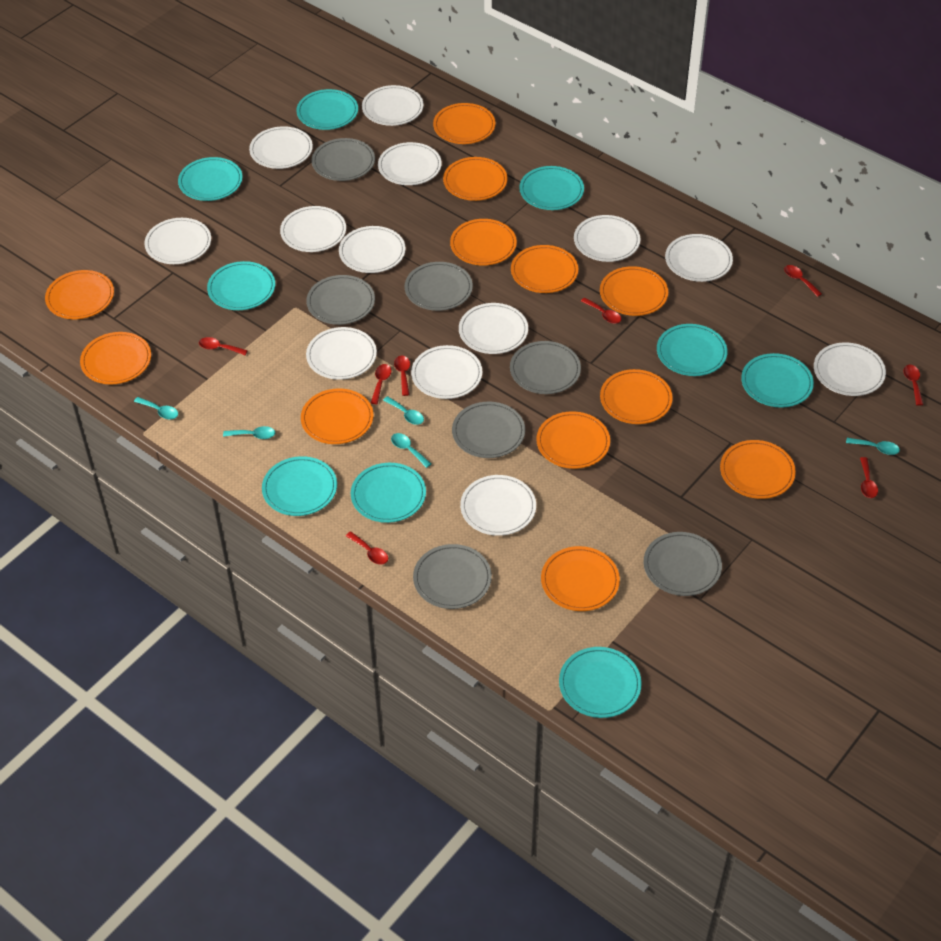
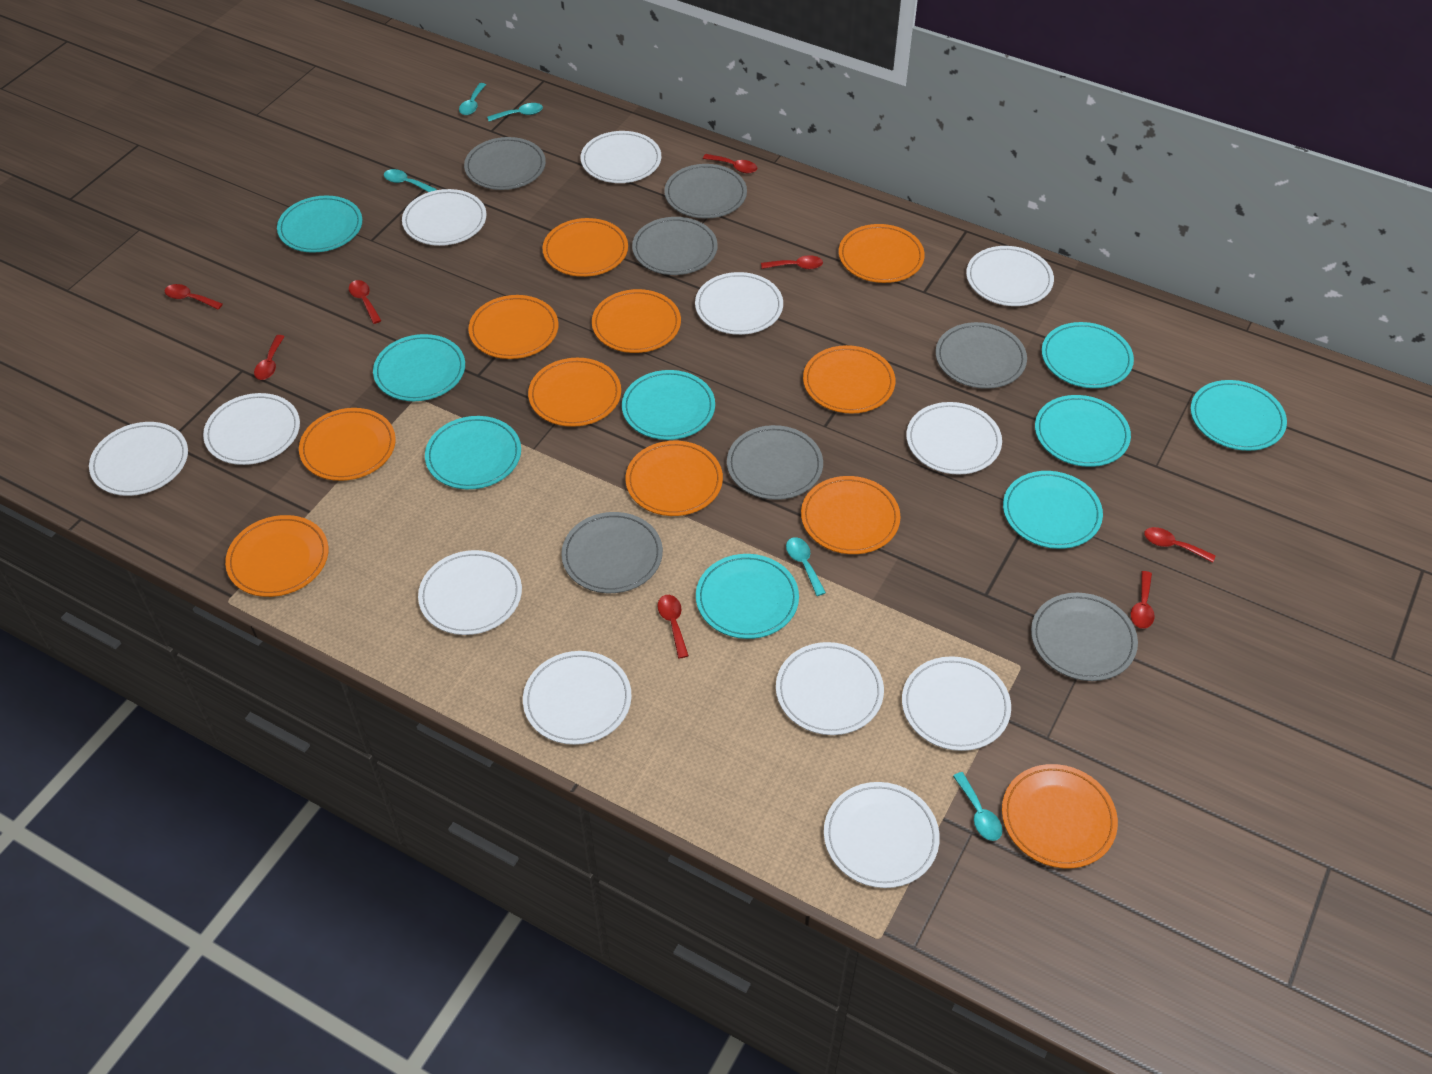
orange plate: [45,270,114,319] [80,332,151,384] [301,388,373,444] [433,103,496,144] [443,157,508,201] [450,219,517,266] [511,245,578,293] [536,411,610,469] [541,546,620,611] [600,266,668,316] [600,369,672,424] [720,440,796,499] = 12 -> [225,515,328,597] [299,408,396,481] [469,295,558,359] [528,358,621,427] [543,218,628,277] [592,289,681,353] [626,441,723,516] [801,476,900,554] [803,345,895,414] [839,224,925,283] [1002,764,1118,869] = 11
white plate: [144,218,211,264] [249,126,313,169] [280,206,346,252] [306,327,377,380] [339,226,406,273] [362,85,424,126] [378,142,442,185] [411,345,482,399] [459,303,528,354] [460,475,536,536] [574,215,640,262] [665,234,733,282] [814,343,886,396] = 13 -> [89,422,188,496] [203,393,300,465] [402,189,486,246] [418,550,522,635] [523,651,632,745] [581,131,661,183] [695,272,783,335] [776,642,884,735] [824,782,940,888] [902,656,1011,751] [906,402,1002,475] [966,246,1054,306] = 12

